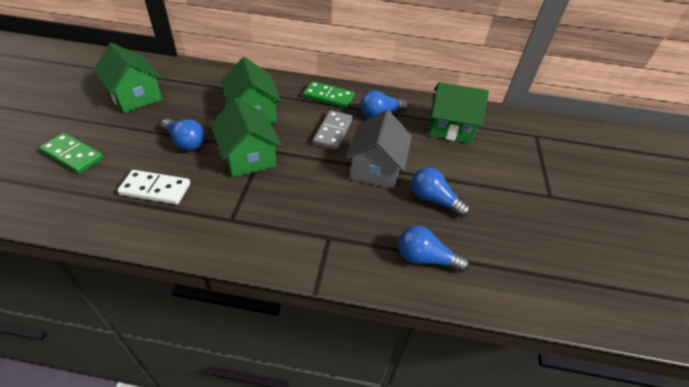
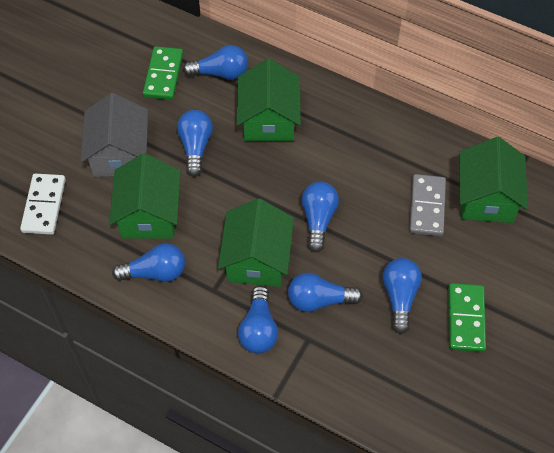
blue light bulb: [161,118,205,151] [360,90,408,118] [398,225,469,272] [411,167,470,217] = 4 -> [112,243,185,282] [177,110,213,177] [183,45,248,80] [238,286,278,354] [288,273,363,312] [302,182,339,253] [383,258,422,334] = 7

